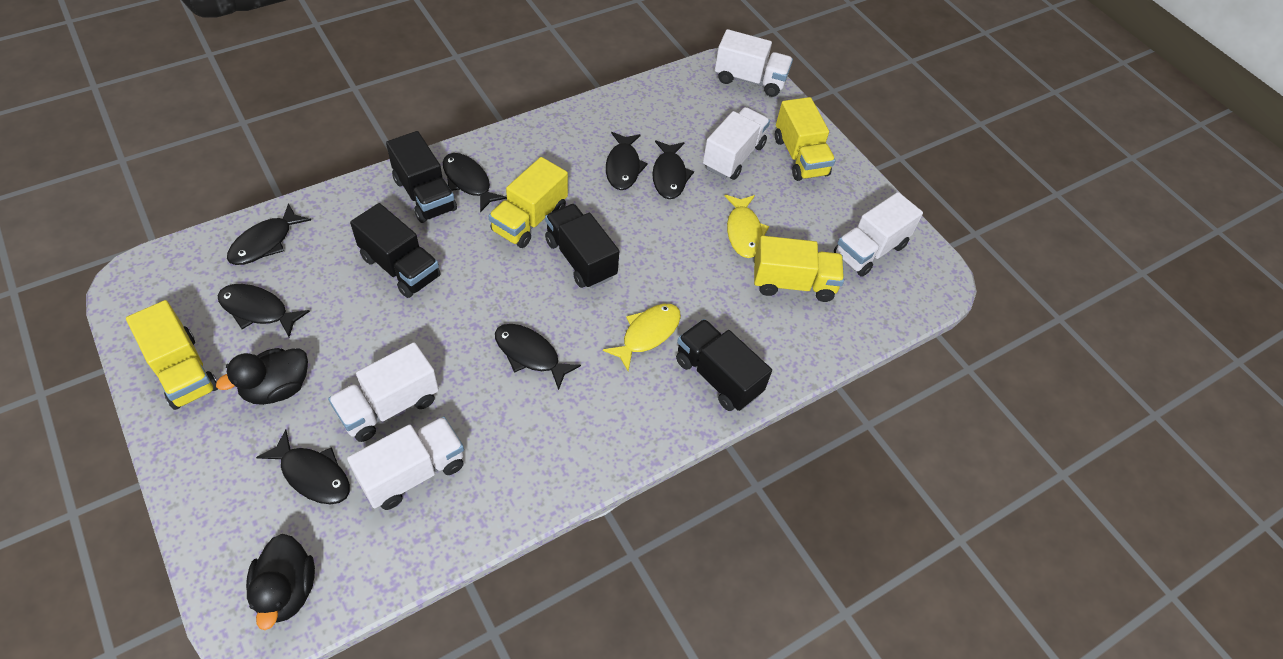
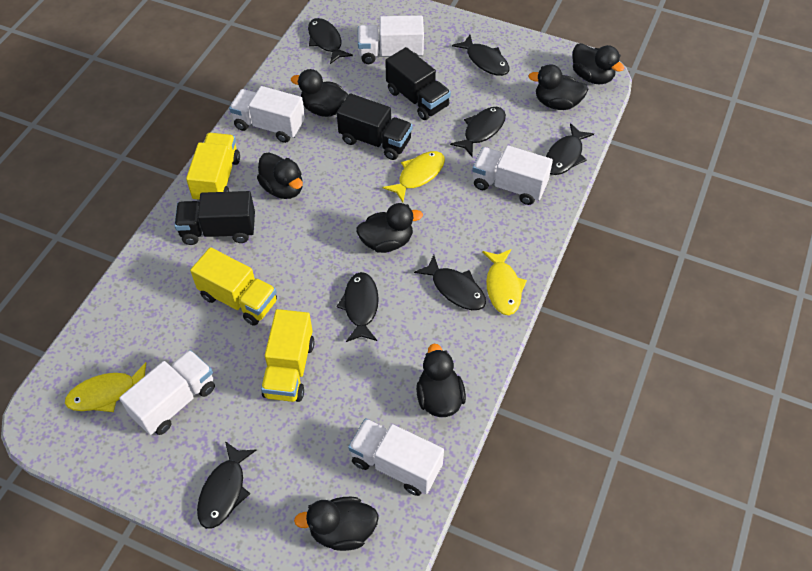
black duck: [216,348,308,405] [246,534,315,630] = 2 -> [257,152,303,199] [291,69,348,117] [294,497,379,551] [356,203,423,253] [416,344,466,417] [528,64,589,110] [572,43,624,84] = 7
black truck: [350,203,441,298] [386,131,457,223] [545,204,619,288] [676,319,772,411] = 4 -> [174,191,255,245] [337,93,413,160] [385,47,451,120] = 3
yellow fish: [603,304,681,371] [725,195,769,258] = 2 -> [65,362,146,412] [383,151,445,202] [482,249,527,315] = 3
yellow truck: [126,300,218,410] [488,157,568,248] [754,236,844,302] [775,97,835,181] = 4 -> [186,133,240,202] [190,247,277,326] [261,309,315,402] = 3

